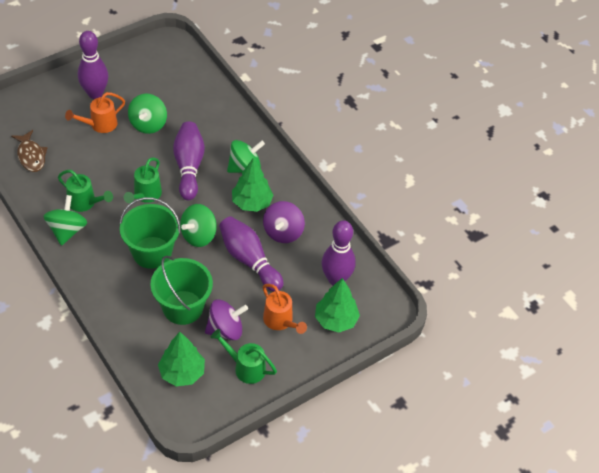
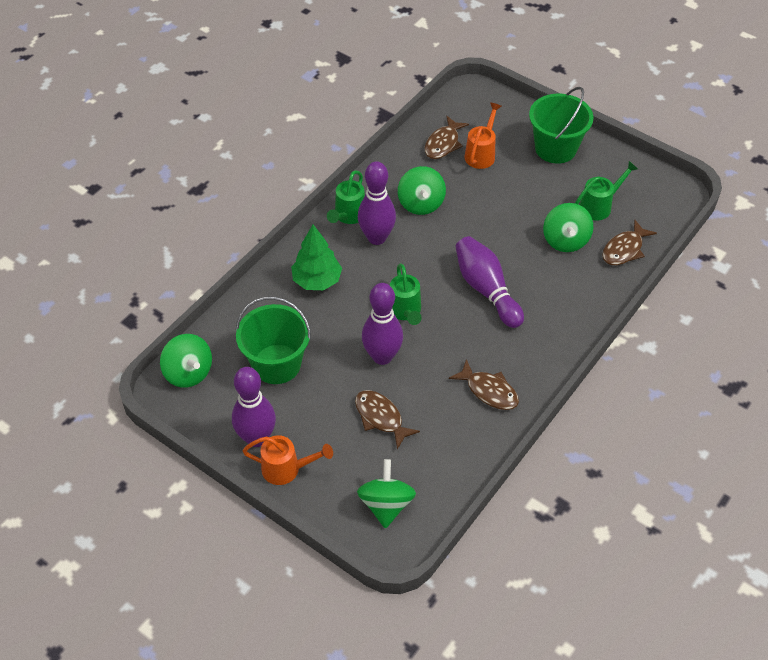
brown fish: [11,130,48,172] = 1 -> [355,390,420,449] [425,116,469,159] [449,359,519,410] [602,220,657,265] = 4
green tree: [158,332,205,386] [232,158,273,212] [315,278,360,332] = 3 -> [291,224,342,290] = 1
purple spinning top: [205,299,248,340] [263,201,305,243] = 2 -> none = 0

